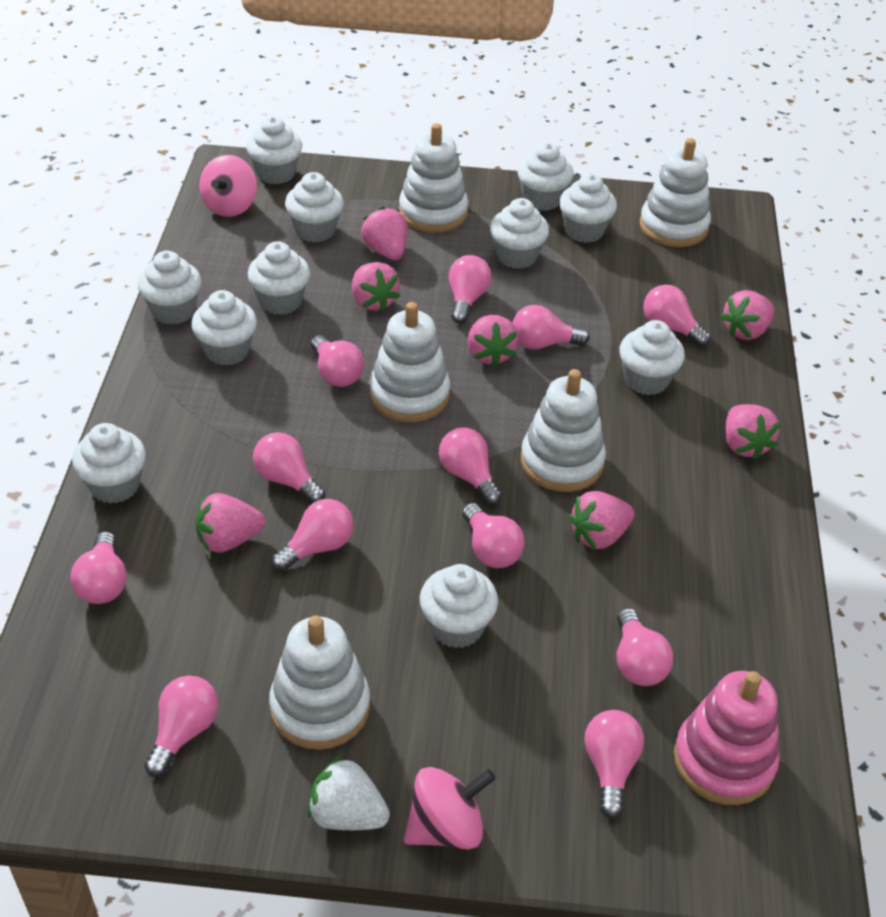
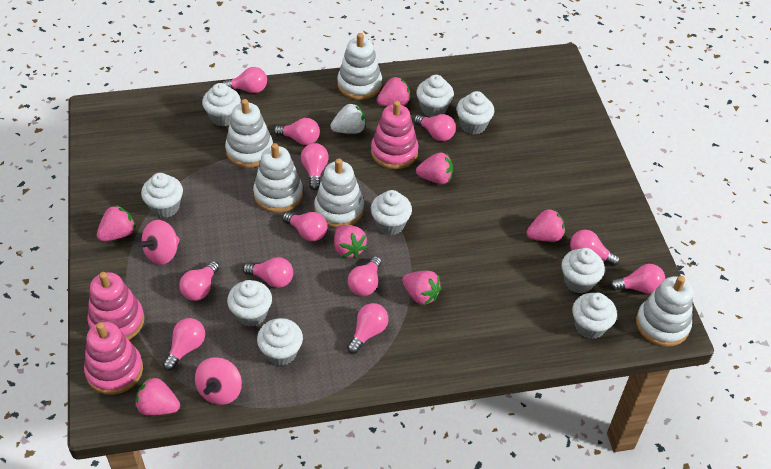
pink stacking toy: [674,671,780,805] = 1 -> [84,322,143,395] [87,272,144,340] [371,101,419,169] = 3
white cupcake: [72,423,146,503] [138,251,202,325] [191,290,257,365] [246,116,302,184] [248,242,310,315] [285,172,344,243] [420,564,498,648] [490,198,549,269] [517,143,574,211] [559,174,617,243] [619,320,685,395] = 11 -> [141,173,183,218] [202,83,241,127] [227,280,272,327] [257,318,303,366] [371,190,412,235] [416,75,454,117] [456,91,494,135] [562,248,605,293] [572,293,617,339] = 9

